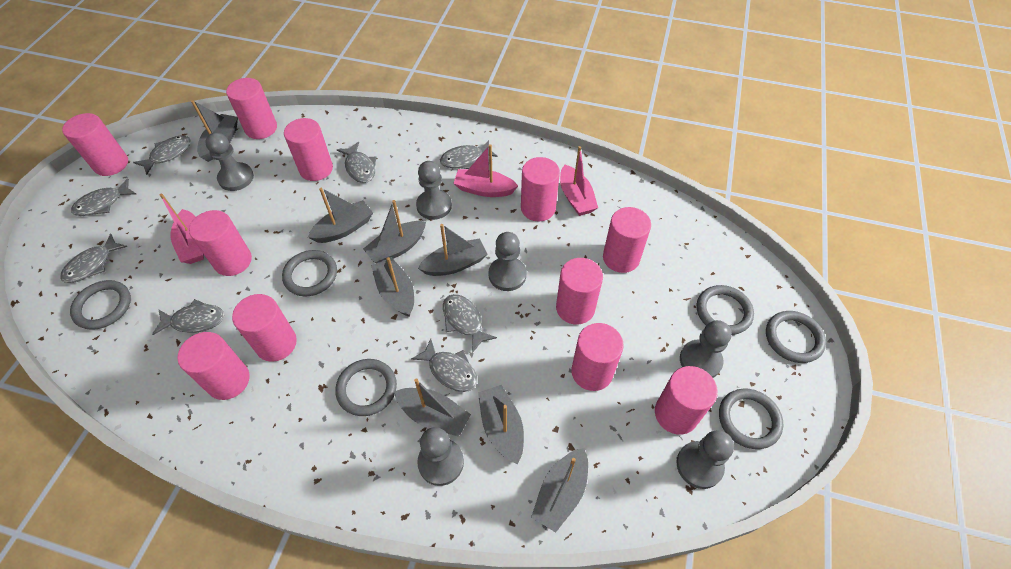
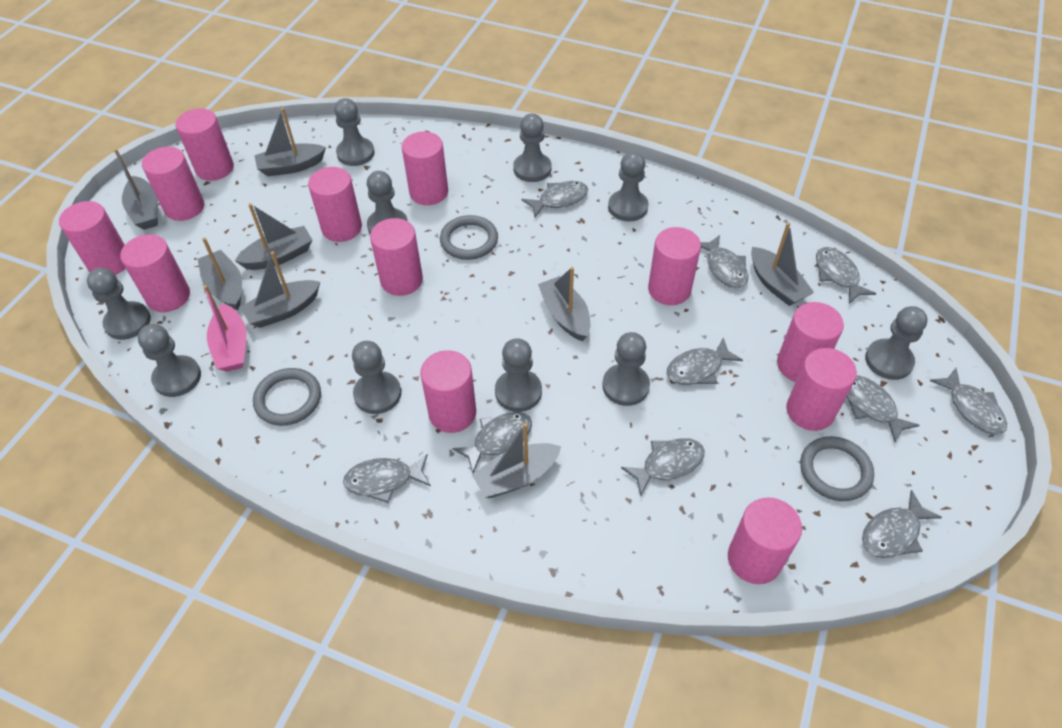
grey fish: [60,233,128,283] [71,178,136,216] [133,136,191,175] [152,299,224,335] [337,142,376,183] [411,338,477,392] [440,140,497,169] [443,294,497,353] = 8 -> [343,454,431,503] [452,412,532,473] [522,181,588,217] [621,438,705,496] [666,338,743,385] [701,235,748,288] [816,247,877,304] [847,375,920,442] [862,490,942,558] [930,368,1007,435] = 10
grey pawn: [205,132,254,191] [416,161,452,220] [417,427,464,486] [488,232,527,291] [676,430,734,489] [680,320,732,378] = 6 -> [87,268,151,340] [138,324,201,397] [334,98,375,166] [352,341,401,414] [367,171,408,234] [495,338,542,412] [513,114,551,182] [602,332,650,406] [608,152,649,221] [865,306,928,380] = 10
grey ring: [70,280,131,330] [282,250,337,296] [335,359,397,416] [697,285,754,335] [719,389,783,449] [766,311,826,363] = 6 -> [253,368,321,426] [440,215,498,260] [800,436,874,501] = 3
pink boat: [160,194,204,264] [453,144,518,197] [560,146,598,216] = 3 -> [203,285,247,372] = 1
pink cylinder: [62,113,128,176] [177,332,249,400] [189,210,252,276] [226,78,277,139] [232,294,297,362] [284,118,333,181] [521,157,560,221] [556,258,603,325] [571,323,624,391] [603,207,651,273] [655,366,718,435] = 11 -> [59,201,126,275] [120,234,190,312] [142,147,204,221] [176,108,234,181] [308,167,362,242] [370,218,423,296] [402,132,448,205] [420,350,476,433] [648,227,701,305] [728,497,802,584] [777,302,844,382] [786,348,857,431] = 12

